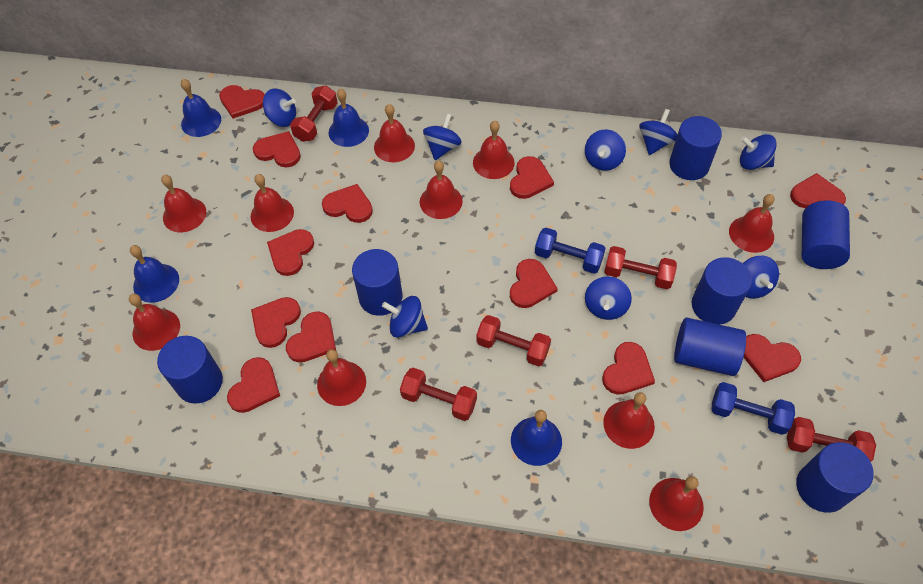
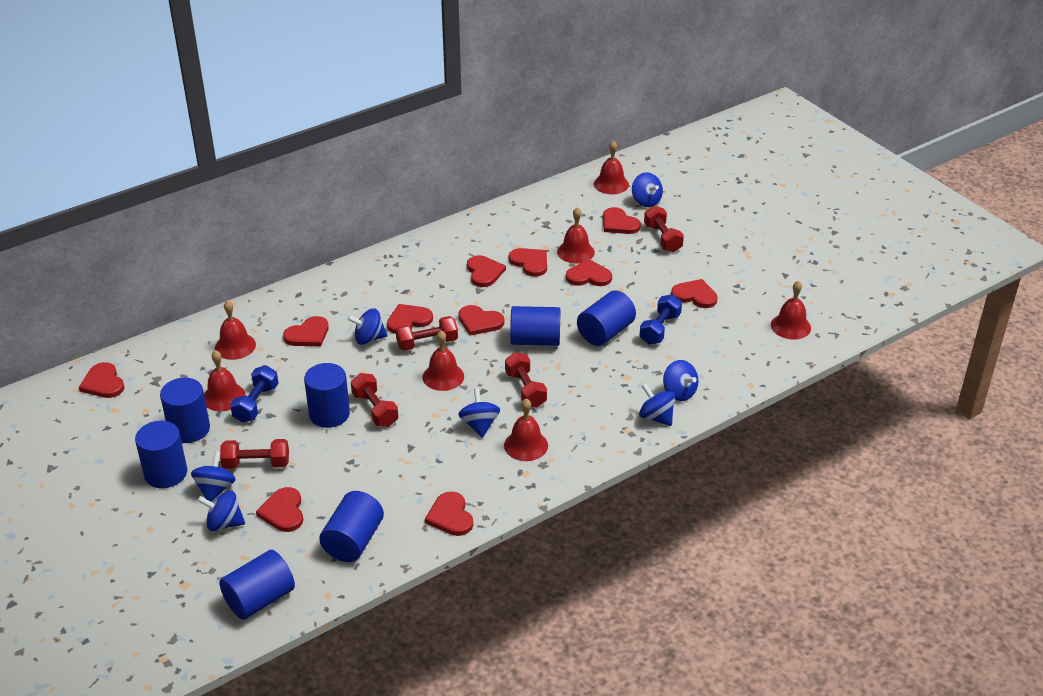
blue bell: [130,245,179,303] [181,79,221,137] [329,88,369,147] [511,410,562,466] = 4 -> none = 0
blue spinning top: [263,88,296,127] [382,296,428,338] [423,114,462,160] [585,129,626,171] [585,277,632,320] [639,109,677,155] [740,134,777,170] [743,256,779,299] = 8 -> [191,451,236,502] [198,491,245,531] [347,308,388,345] [458,388,500,438] [632,172,663,207] [639,384,675,426] [663,360,698,401] = 7
red bell: [129,294,180,351] [161,175,206,232] [251,174,294,232] [317,349,366,406] [374,104,415,162] [420,161,463,219] [473,121,515,179] [603,392,655,449] [649,476,704,531] [729,194,775,253] = 10 -> [204,350,245,411] [215,300,256,360] [423,330,464,391] [504,398,548,461] [557,207,595,263] [594,141,629,194] [771,281,811,340] = 7
red heart: [219,85,265,119] [227,357,280,413] [251,297,301,348] [253,131,301,167] [267,229,314,276] [286,311,336,363] [322,184,373,223] [510,156,554,199] [510,259,558,308] [602,342,655,395] [744,334,801,382] [790,173,846,208] = 12 -> [79,362,125,398] [256,487,303,532] [283,316,329,346] [387,304,433,334] [425,491,473,536] [458,305,504,336] [467,255,506,287] [509,248,547,277] [566,259,612,286] [603,207,641,234] [671,279,718,308] = 11

